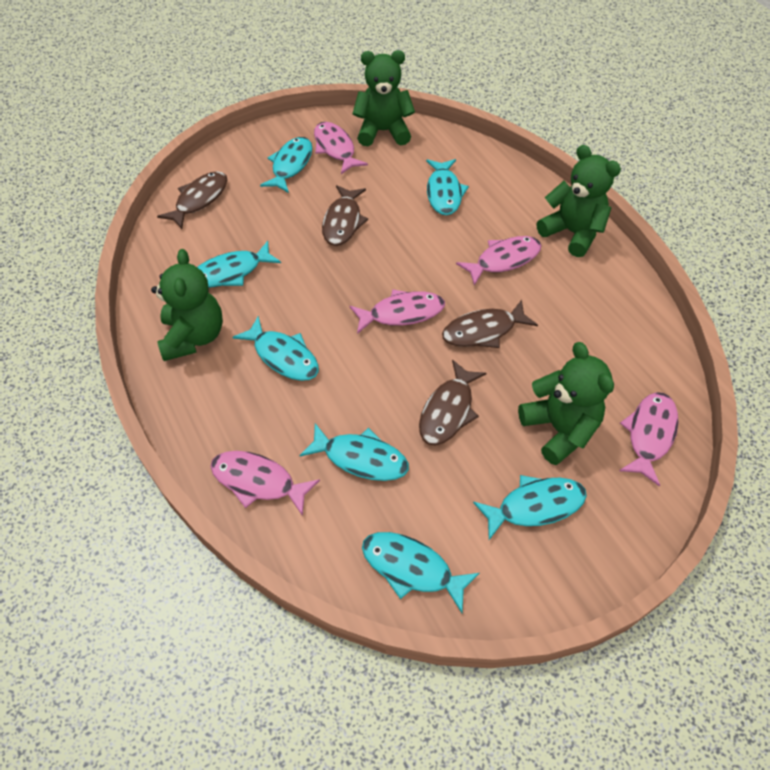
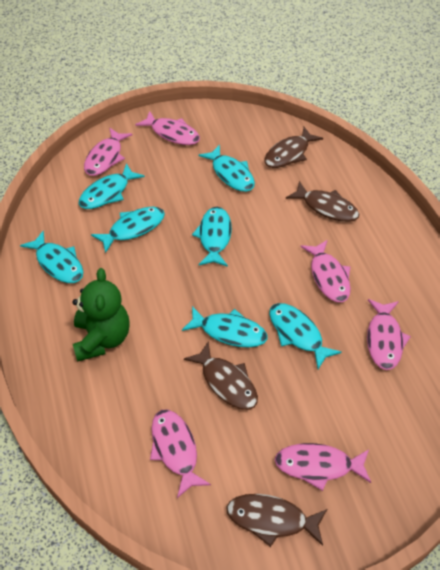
green teddy bear: [151,249,223,361] [352,50,415,146] [518,342,614,465] [537,145,621,257] = 4 -> [72,268,130,362] = 1
pink fish: [210,451,320,516] [314,122,368,174] [350,289,445,334] [456,236,542,286] [619,392,679,487] = 5 -> [84,128,132,176] [135,111,200,145] [150,409,211,498] [274,443,371,491] [300,240,351,302] [367,299,411,370] = 6

